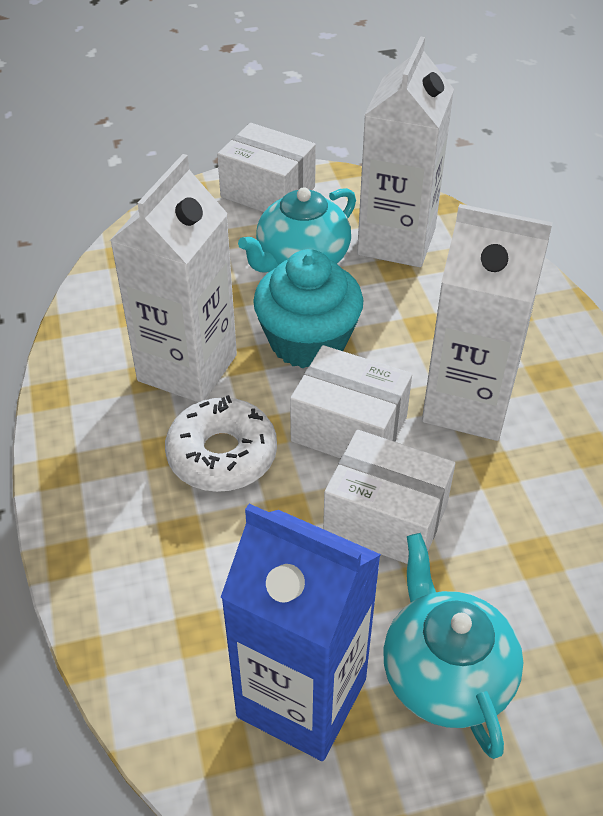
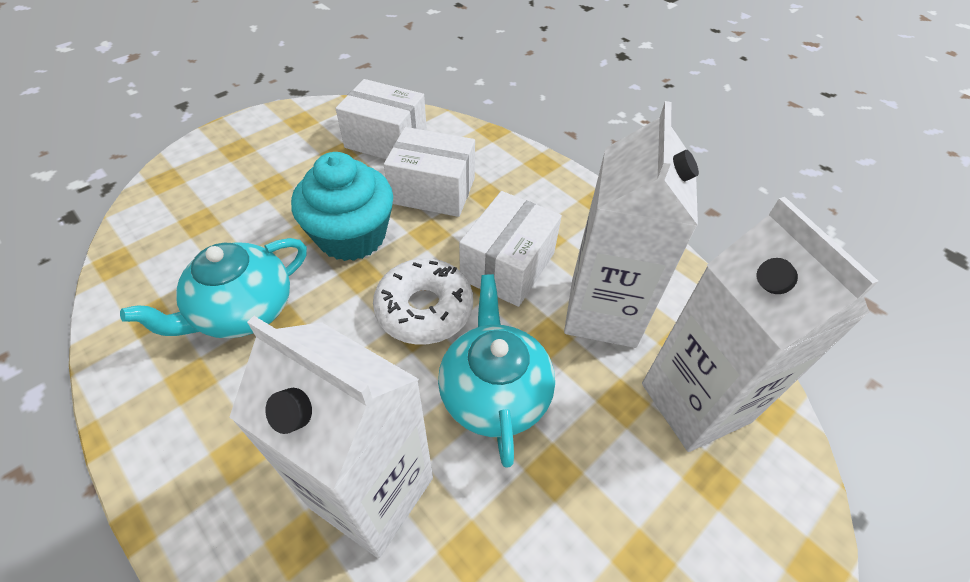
blue carton: [220,504,381,761] = 1 -> none = 0

